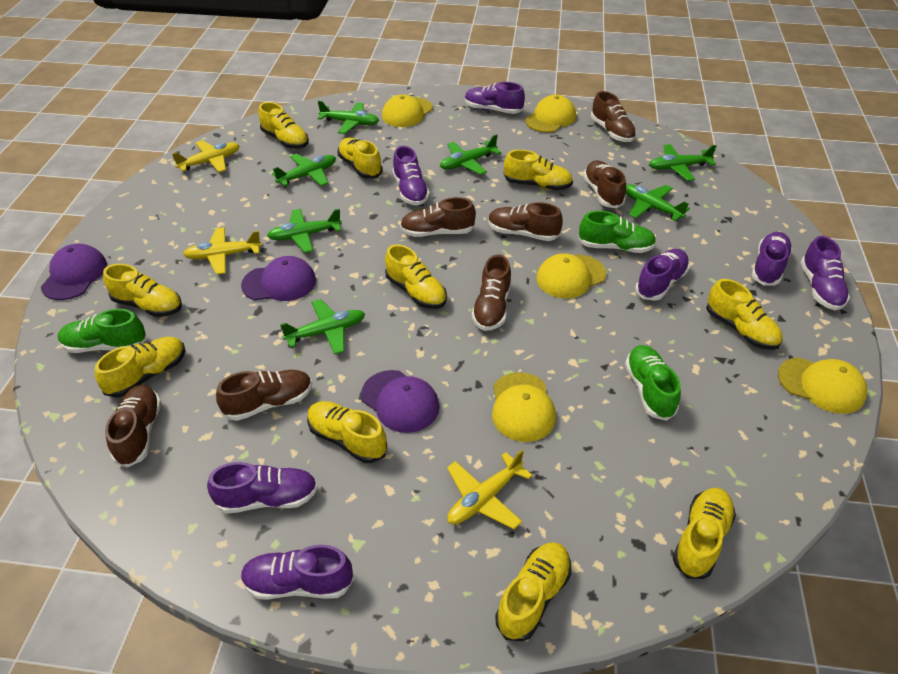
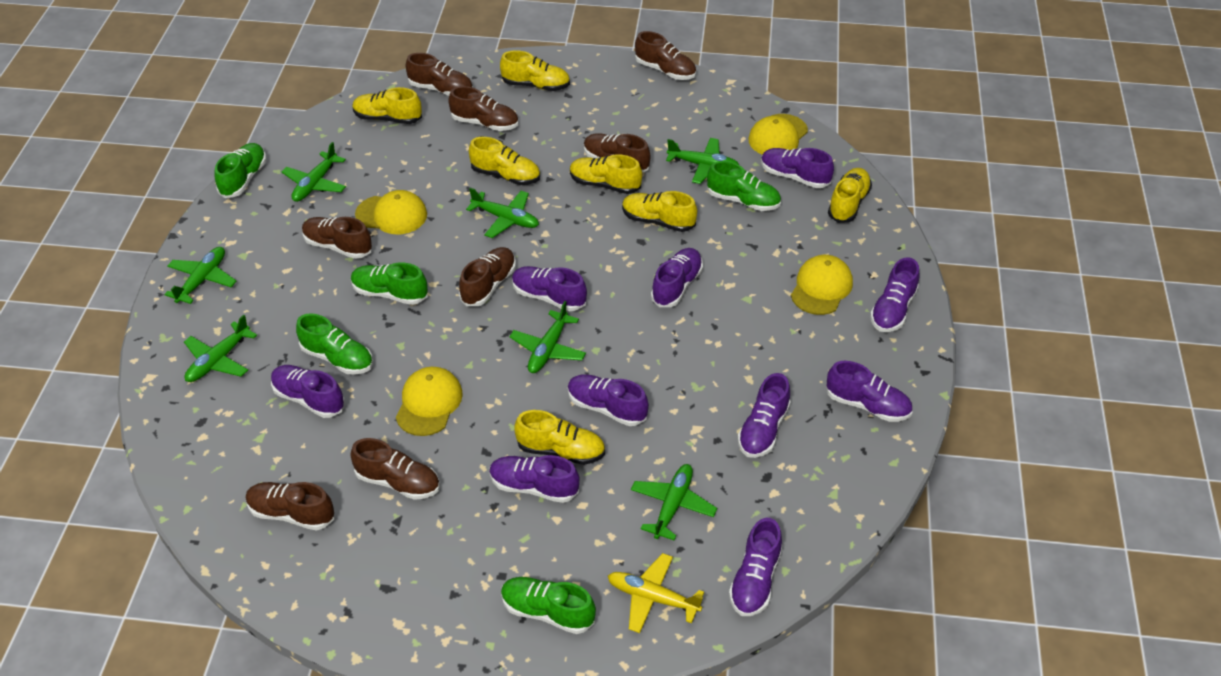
brown shoe: [105,385,161,468] [216,370,312,421] [400,197,476,237] [472,255,511,331] [488,202,563,241] [583,160,626,208] [591,91,636,142] = 7 -> [246,482,334,530] [302,217,372,259] [350,438,440,500] [406,53,473,96] [448,86,519,131] [459,247,516,306] [584,133,651,173] [635,31,696,80] = 8
green shoe: [58,309,147,353] [578,211,656,253] [625,345,681,421] = 3 -> [215,143,266,198] [296,313,373,375] [351,262,428,305] [501,577,596,634] [707,161,781,211] = 5
purple cap: [41,244,107,300] [241,256,316,301] [361,370,439,433] = 3 -> none = 0
purple shoe: [207,462,318,514] [241,545,354,600] [392,146,430,206] [465,82,525,114] [635,249,689,301] [751,232,792,286] [800,236,850,310] = 7 -> [271,365,345,418] [490,455,580,503] [512,266,587,311] [568,374,649,426] [651,248,703,307] [729,518,782,616] [738,373,791,458] [761,148,834,188] [826,361,912,422] [870,257,919,332] = 10
yellow cap: [382,94,433,127] [492,372,556,442] [525,95,576,133] [536,253,606,298] [778,357,867,414] = 5 -> [355,190,427,234] [396,367,463,436] [748,114,808,155] [791,255,853,315] = 4
yellow plane: [172,140,240,172] [183,227,262,275] [447,450,533,530] = 3 -> [608,553,704,633] = 1
yellow shoe: [95,337,185,398] [103,264,182,317] [259,102,309,149] [307,401,387,463] [337,138,383,179] [385,244,447,309] [495,542,571,641] [504,150,573,190] [673,488,736,579] [706,279,783,350] = 10 -> [352,87,422,124] [469,137,540,185] [500,50,570,91] [515,410,605,465] [570,154,642,194] [622,191,697,232] [828,168,872,223] = 7

